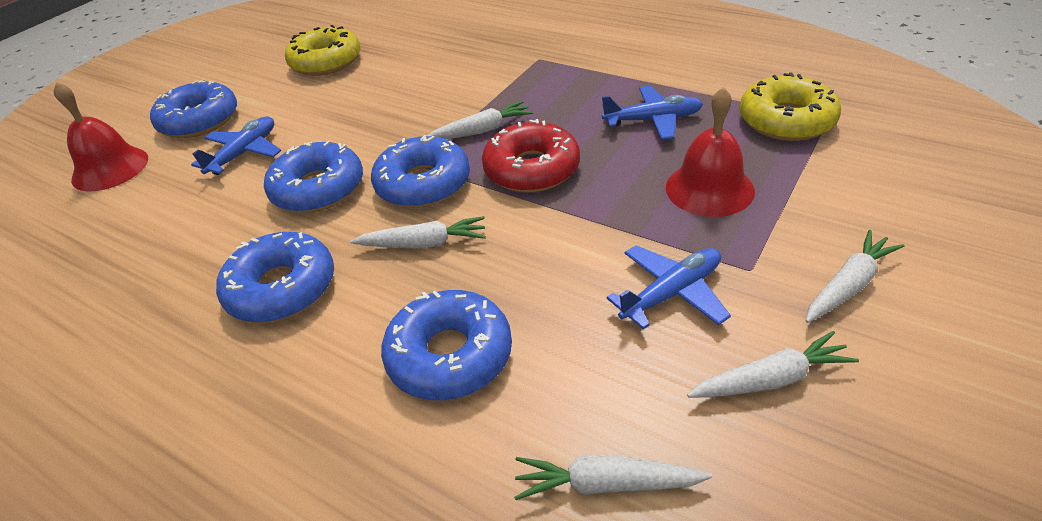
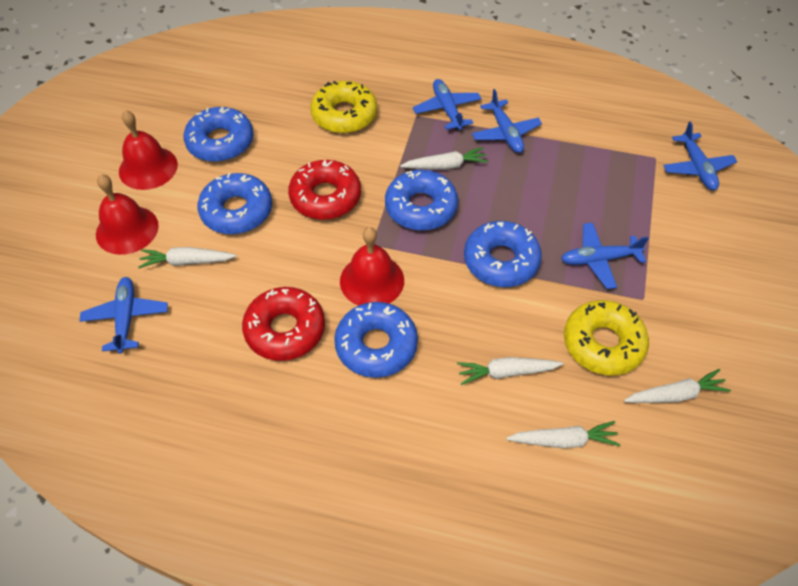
blue plane: [191,116,281,175] [602,86,703,140] [607,245,731,330] = 3 -> [79,277,168,354] [413,79,482,130] [472,89,542,153] [561,223,649,289] [663,121,737,190] = 5
red bell: [54,82,148,191] [666,87,755,217] = 2 -> [96,174,159,255] [119,110,178,190] [340,227,404,306] = 3
red donut: [482,119,580,192] = 1 -> [242,287,325,361] [288,160,361,220] = 2

